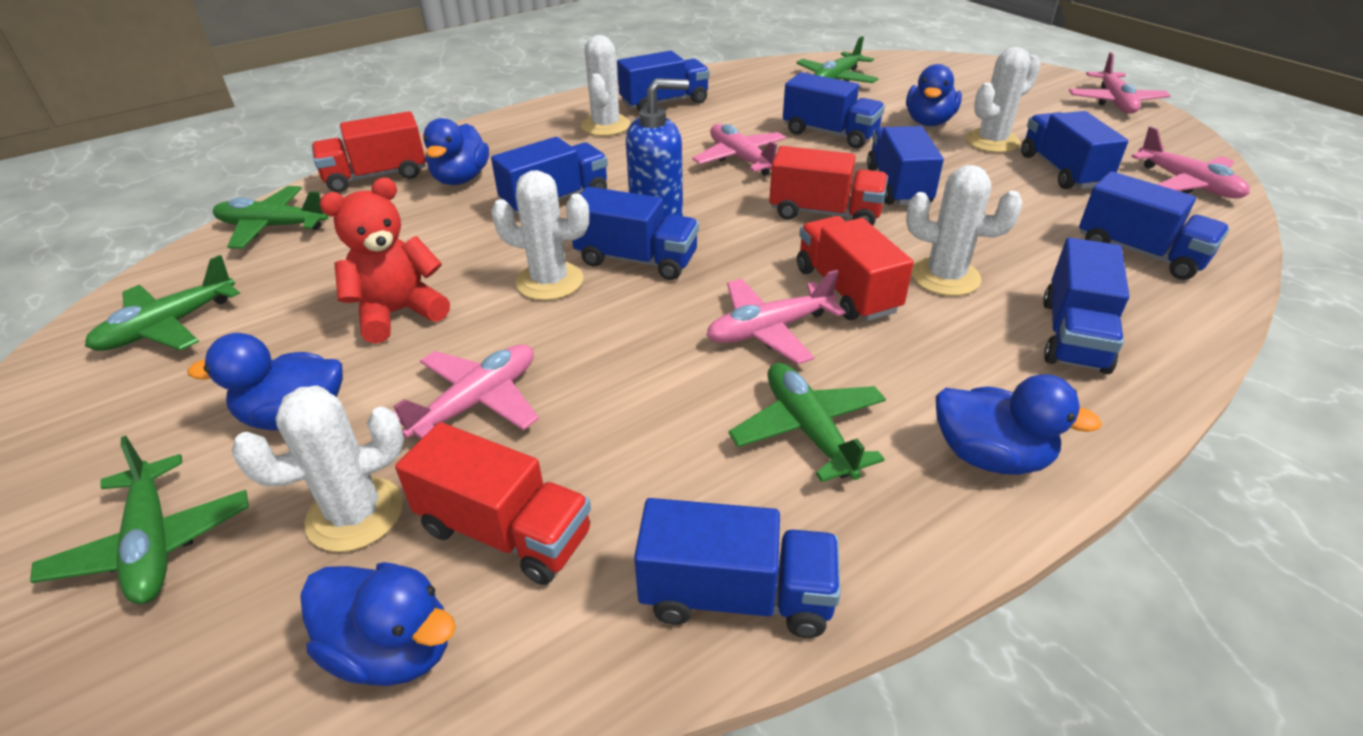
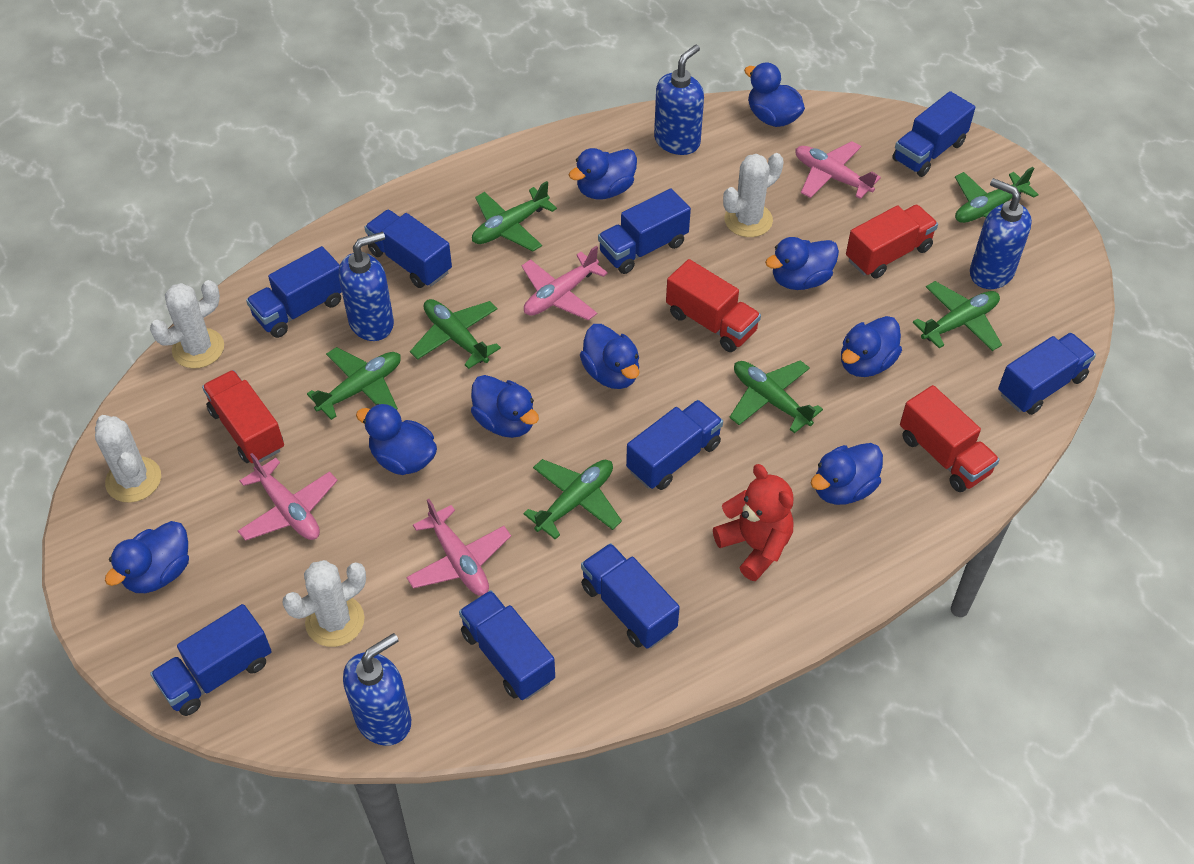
blue duck: [188,333,343,430] [300,562,456,686] [423,118,489,185] [906,64,962,126] [936,374,1102,475] = 5 -> [105,521,189,593] [356,404,437,475] [471,375,539,438] [569,148,637,199] [580,324,640,389] [744,63,805,127] [765,237,839,290] [810,443,883,505] [841,316,902,377] = 9
blue soap dispenser: [626,78,689,218] = 1 -> [339,232,394,341] [343,633,411,746] [654,45,704,155] [970,178,1032,289] = 4
green plane: [30,436,249,604] [85,255,240,351] [213,186,329,249] [729,363,886,482] [796,36,878,83] = 5 -> [307,347,401,420] [410,299,501,369] [472,181,557,252] [523,459,622,540] [730,360,823,433] [913,281,1002,351] [955,167,1039,223] = 7
pink plane: [393,344,539,439] [692,124,786,176] [707,270,845,364] [1069,52,1171,114] [1131,126,1250,198] = 5 -> [238,453,338,541] [406,499,511,596] [521,246,608,320] [795,141,881,199] = 4
white cactus: [232,385,404,552] [491,170,589,300] [581,35,631,136] [906,165,1023,296] [966,47,1041,153] = 5 -> [95,415,161,503] [150,280,224,368] [282,560,366,647] [723,153,784,237] = 4

